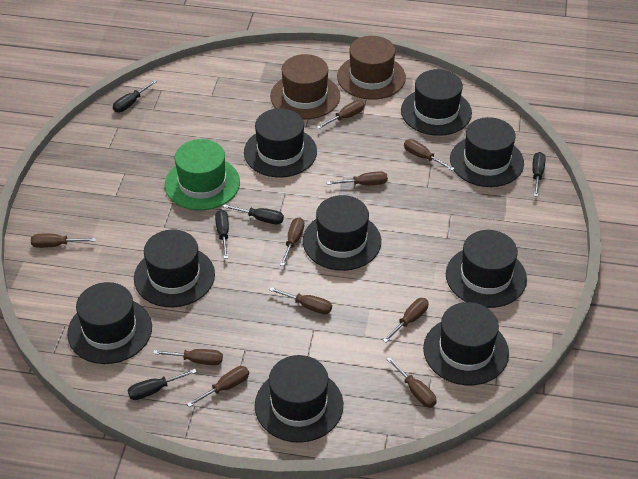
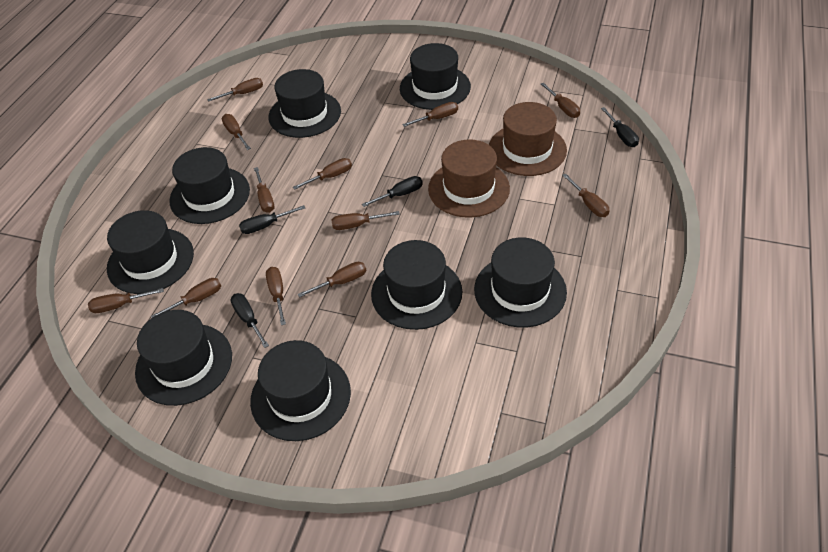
black hat: [67,282,152,364] [134,229,215,307] [244,108,317,178] [255,355,343,443] [303,195,381,271] [401,69,472,136] [423,302,509,385] [446,230,527,308] [450,117,524,187] = 9 -> [107,210,194,294] [135,310,232,406] [169,147,250,224] [250,340,351,441] [269,69,341,138] [371,240,462,330] [400,43,471,110] [474,237,567,327] = 8
black screwdriver: [113,80,157,112] [128,369,197,400] [215,210,229,259] [223,204,284,224] [532,152,546,197] = 5 -> [231,293,269,348] [239,205,305,234] [362,176,423,207] [601,107,639,147] = 4
brown screwdriver: [31,234,96,248] [153,349,223,365] [187,366,249,407] [269,287,332,314] [280,217,304,266] [317,100,364,129] [327,171,388,185] [383,298,429,342] [387,357,437,408] [404,139,455,171] = 10 -> [88,288,164,313] [151,278,221,318] [207,78,263,102] [222,114,251,150] [254,167,274,213] [266,267,286,325] [293,158,352,189] [298,262,366,298] [331,211,400,230] [402,102,458,127] [541,83,580,118] [562,173,609,217] = 12
green hat: [165,139,240,210] = 1 -> none = 0

